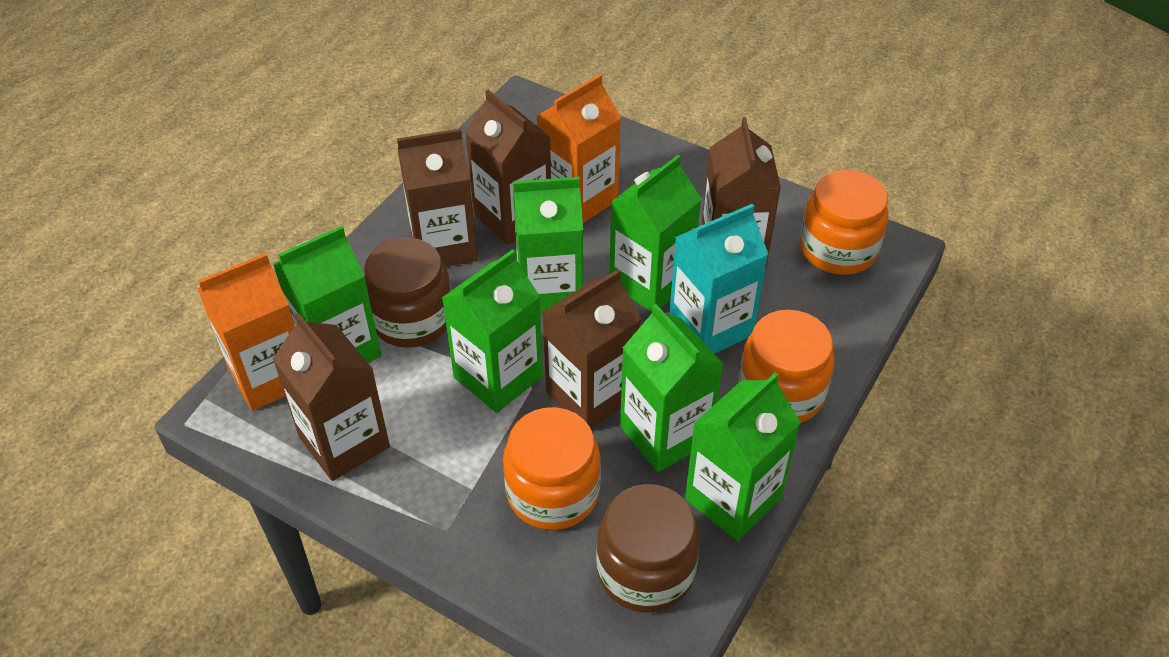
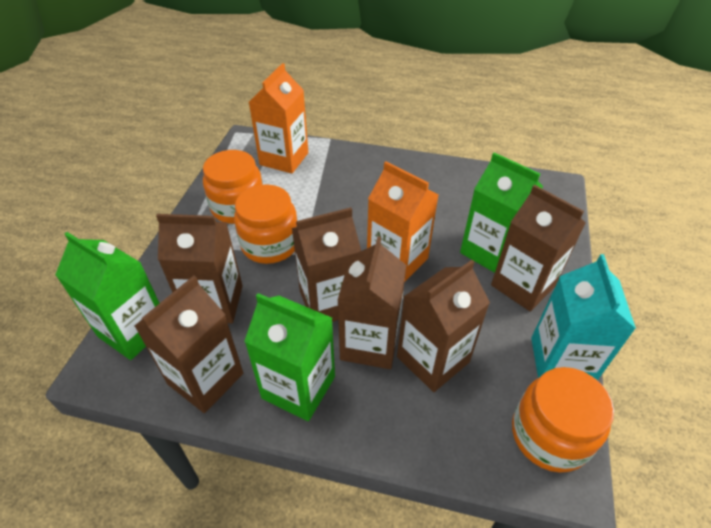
brown carton: [273,313,390,481] [397,128,478,267] [465,90,551,245] [542,269,641,429] [702,117,781,270] = 5 -> [135,276,243,413] [156,214,243,323] [292,207,361,322] [337,236,406,369] [397,260,490,392] [491,185,586,312] = 6
brown jar: [364,238,451,348] [596,484,700,613] = 2 -> none = 0
green carton: [273,226,381,363] [442,249,543,413] [513,177,583,314] [609,155,702,312] [620,304,724,472] [685,372,801,541] = 6 -> [55,232,159,360] [244,293,335,421] [460,152,543,273] = 3

